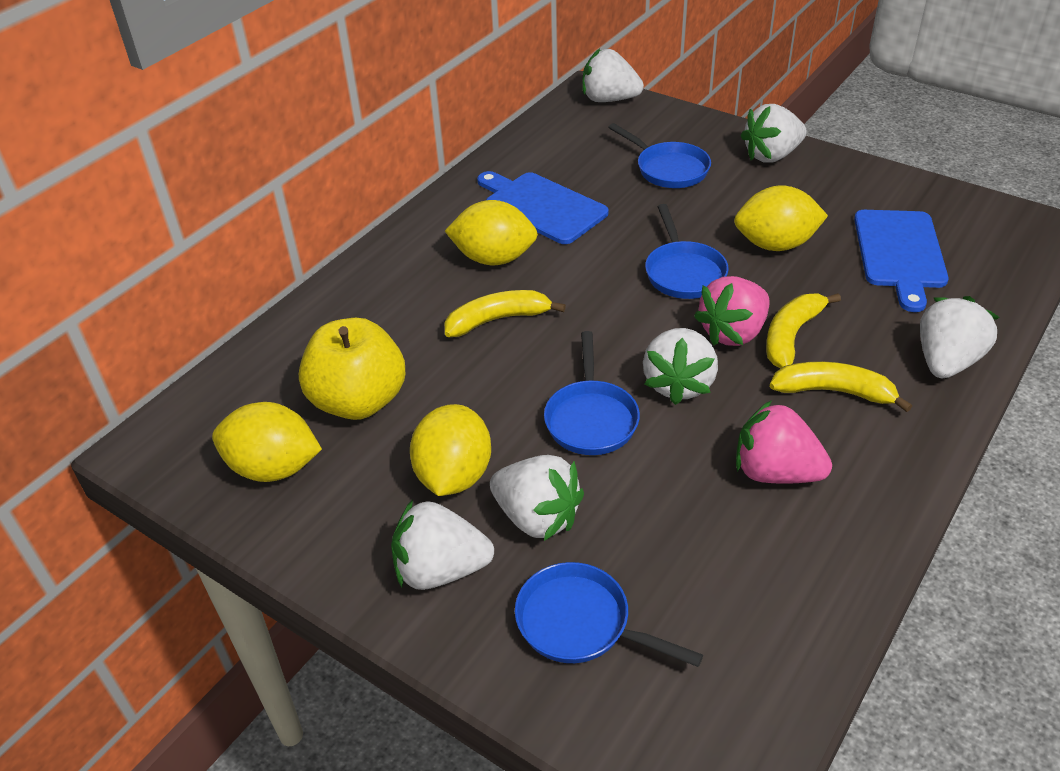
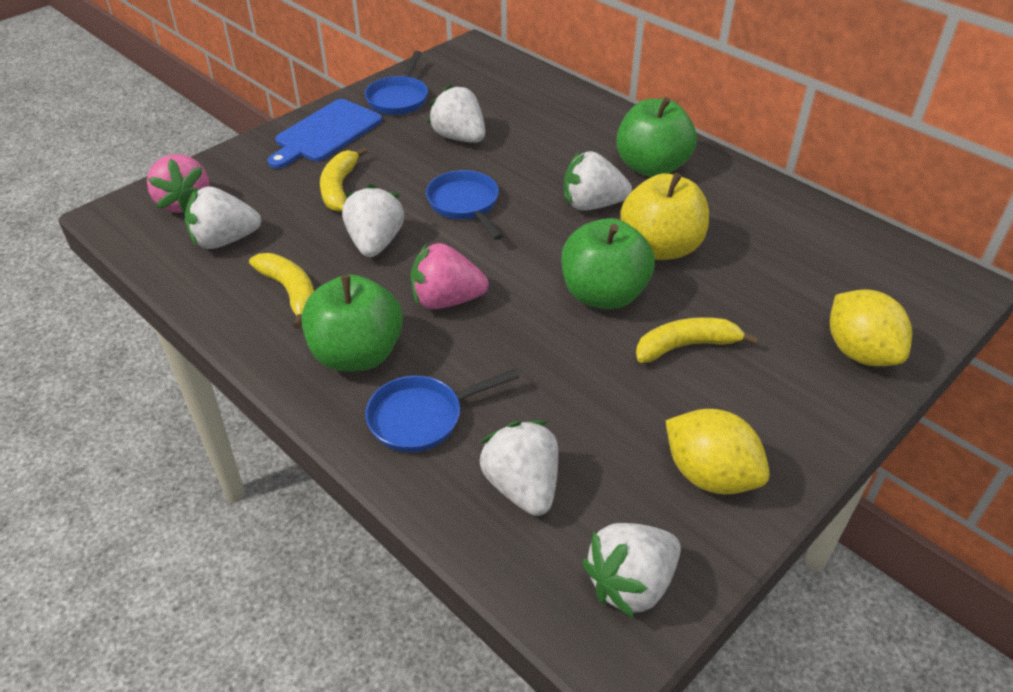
blue cutting board: [477,171,609,244] [854,210,949,312] = 2 -> [267,99,382,169] = 1
blue pan: [515,562,703,667] [544,331,640,455] [608,123,711,188] [645,204,729,299] = 4 -> [365,51,428,115] [365,369,519,452] [426,170,503,240] = 3
green apple: none = 0 -> [301,274,403,372] [561,218,655,310] [616,97,697,177] = 3
yellow lemon: [212,402,322,482] [410,404,491,496] [445,200,538,265] [734,185,828,251] = 4 -> [665,409,770,495] [830,289,912,366] = 2

